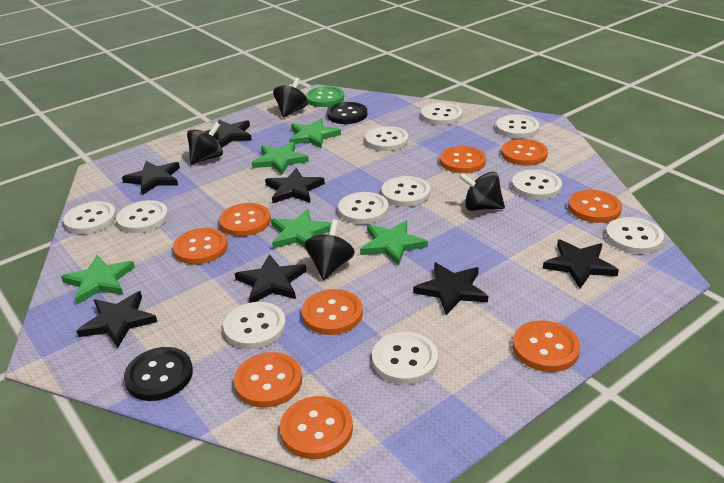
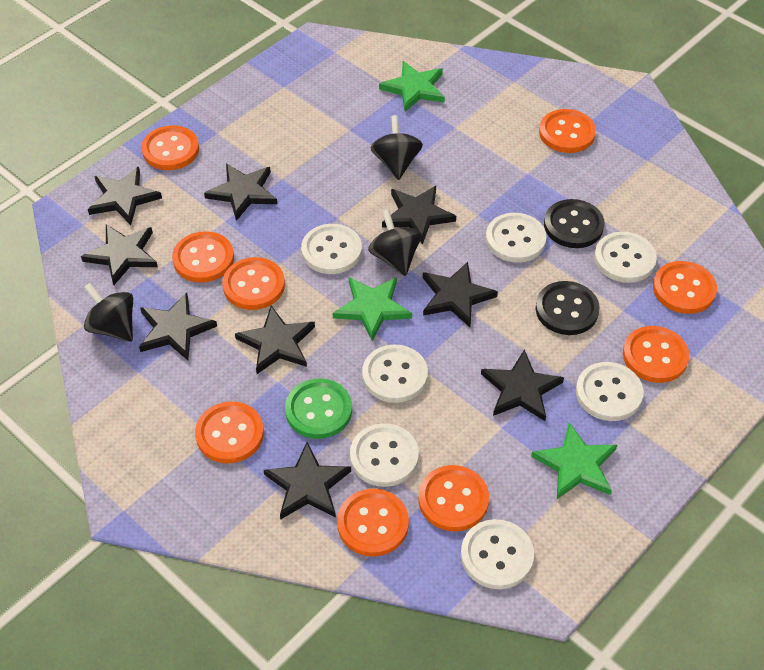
black spinning top: [187,122,223,165] [273,77,308,118] [304,219,355,280] [459,171,505,211] = 4 -> [84,283,133,342] [368,209,422,276] [371,115,423,180] = 3
black star: [76,291,157,348] [122,161,180,195] [204,120,252,148] [235,254,306,303] [265,168,325,203] [413,262,488,315] [543,239,619,288] = 7 -> [81,224,158,285] [88,167,162,225] [139,293,217,360] [204,163,277,221] [235,306,315,374] [264,442,351,520] [382,186,456,245] [423,262,498,327] [481,349,564,421] = 9
green star: [61,255,135,304] [252,142,309,175] [271,209,331,248] [289,119,341,148] [360,220,428,266] = 5 -> [333,277,412,341] [379,61,445,112] [531,422,617,499] = 3
white button: [63,201,116,234] [116,200,168,233] [223,302,286,349] [338,192,389,224] [365,126,408,151] [372,332,438,384] [381,176,430,207] [421,103,462,125] [496,114,540,139] [512,169,562,200] [606,217,664,254] = 11 -> [301,224,362,274] [350,423,419,487] [362,344,428,403] [461,519,534,589] [486,213,547,262] [576,362,644,421] [594,232,657,283] = 7

